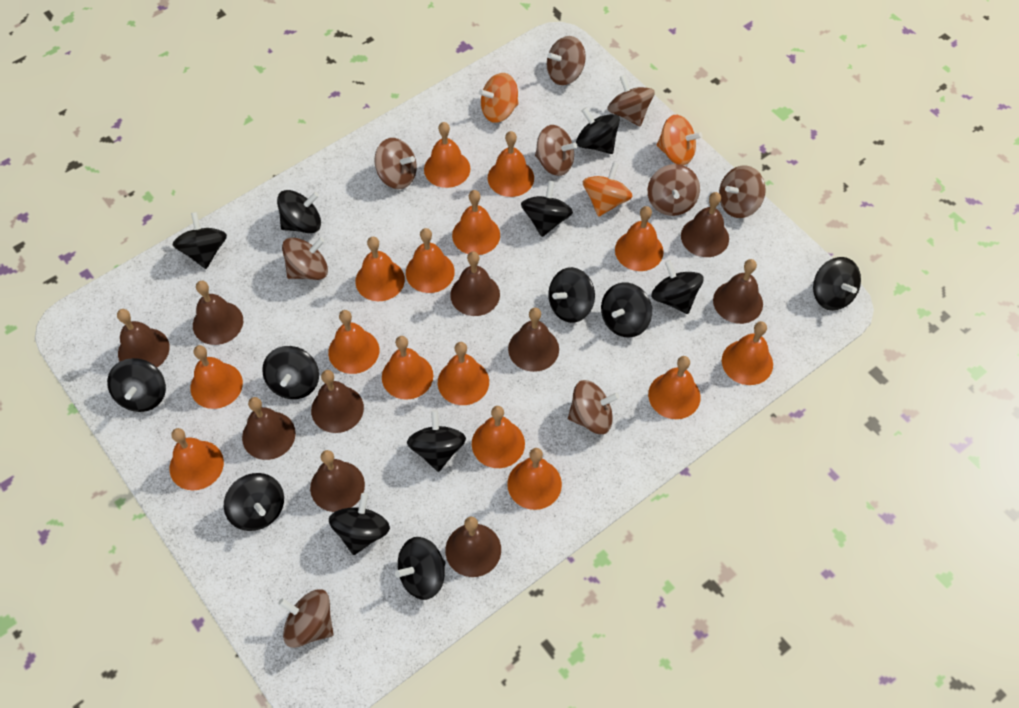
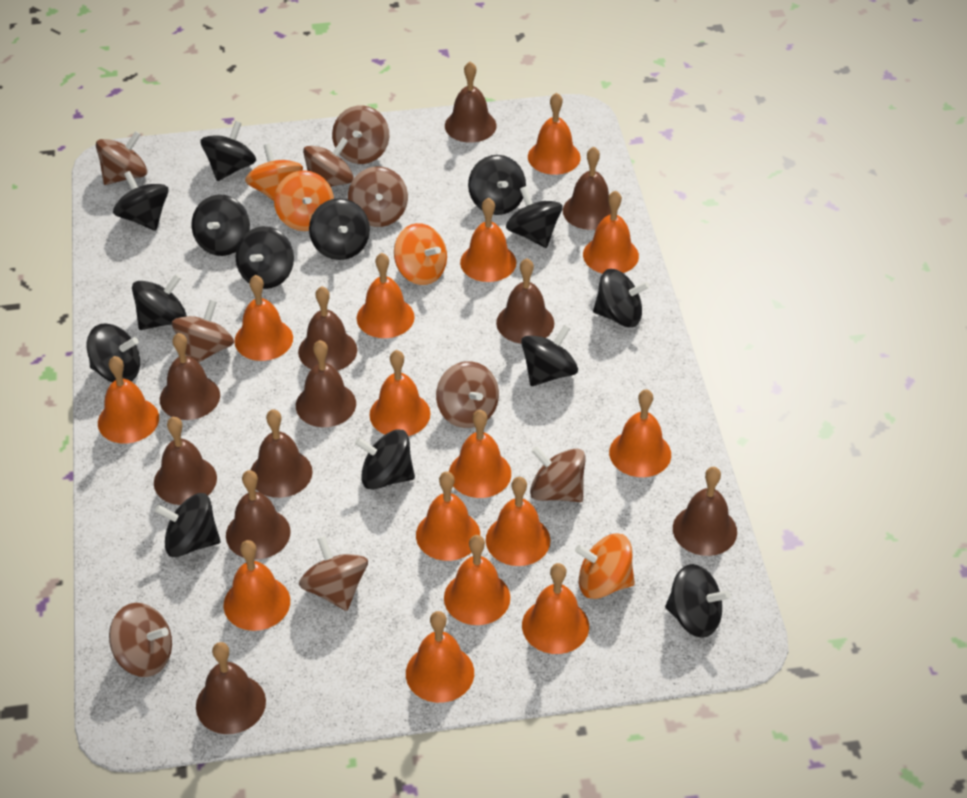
brown bell: [117,309,170,367] [193,281,243,345] [242,397,296,460] [310,450,365,512] [311,370,364,433] [445,517,501,577] [450,251,500,316] [508,308,559,372] [681,192,729,257] [713,259,763,324] = 10 -> [154,417,217,505] [160,333,220,420] [196,642,266,734] [226,470,291,560] [251,409,313,498] [296,340,356,427] [298,286,357,371] [445,62,496,143] [496,258,554,344] [563,147,611,230] [673,467,737,556] = 11
orange spinning top: [479,73,519,123] [583,162,633,217] [657,115,702,165] = 3 -> [245,144,303,201] [274,170,334,231] [394,223,447,285] [575,534,635,599] = 4

